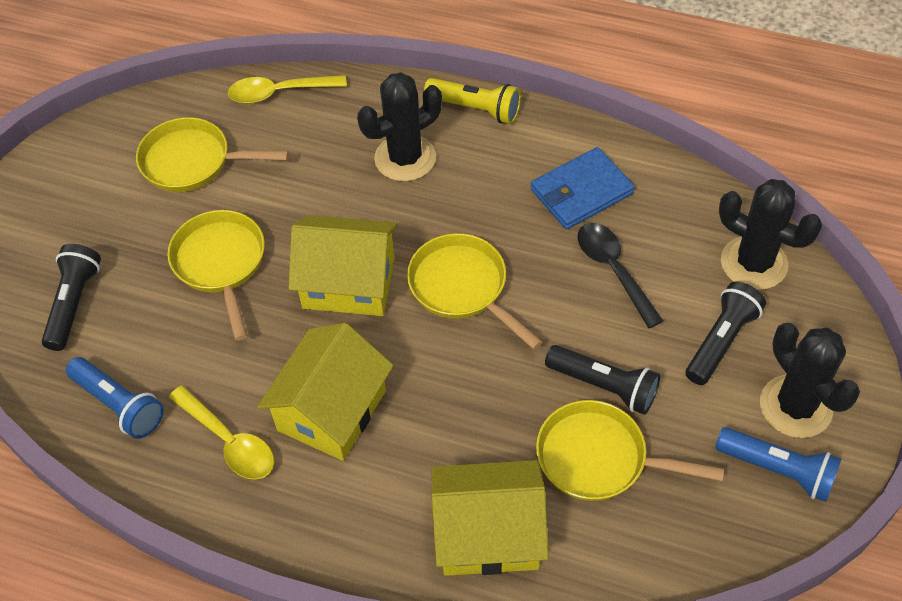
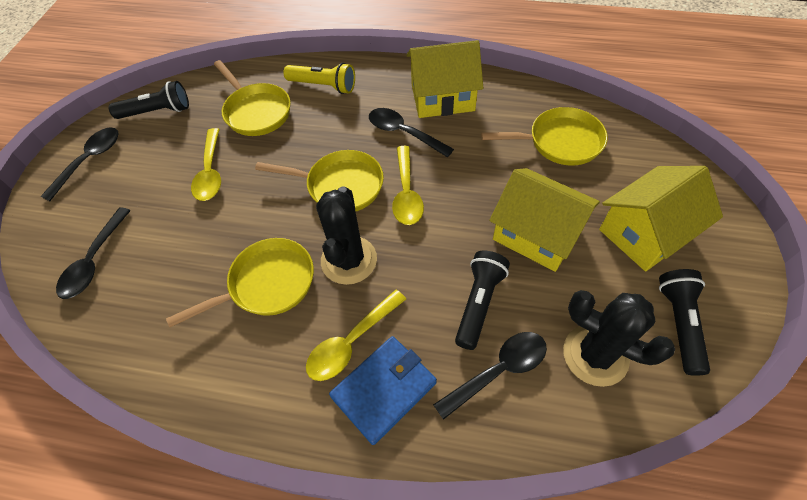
black cactus: [357,72,442,181] [719,179,822,290] [760,323,860,438] = 3 -> [316,187,377,285] [563,290,675,387] = 2
black spoon: [577,223,663,328] = 1 -> [41,127,119,201] [56,207,131,299] [369,108,454,157] [433,332,547,420] = 4
blue flashlight: [66,357,164,439] [715,427,841,502] = 2 -> none = 0
yellow spoon: [169,386,274,480] [227,75,347,104] = 2 -> [191,128,221,201] [306,290,406,381] [392,146,424,225] = 3

